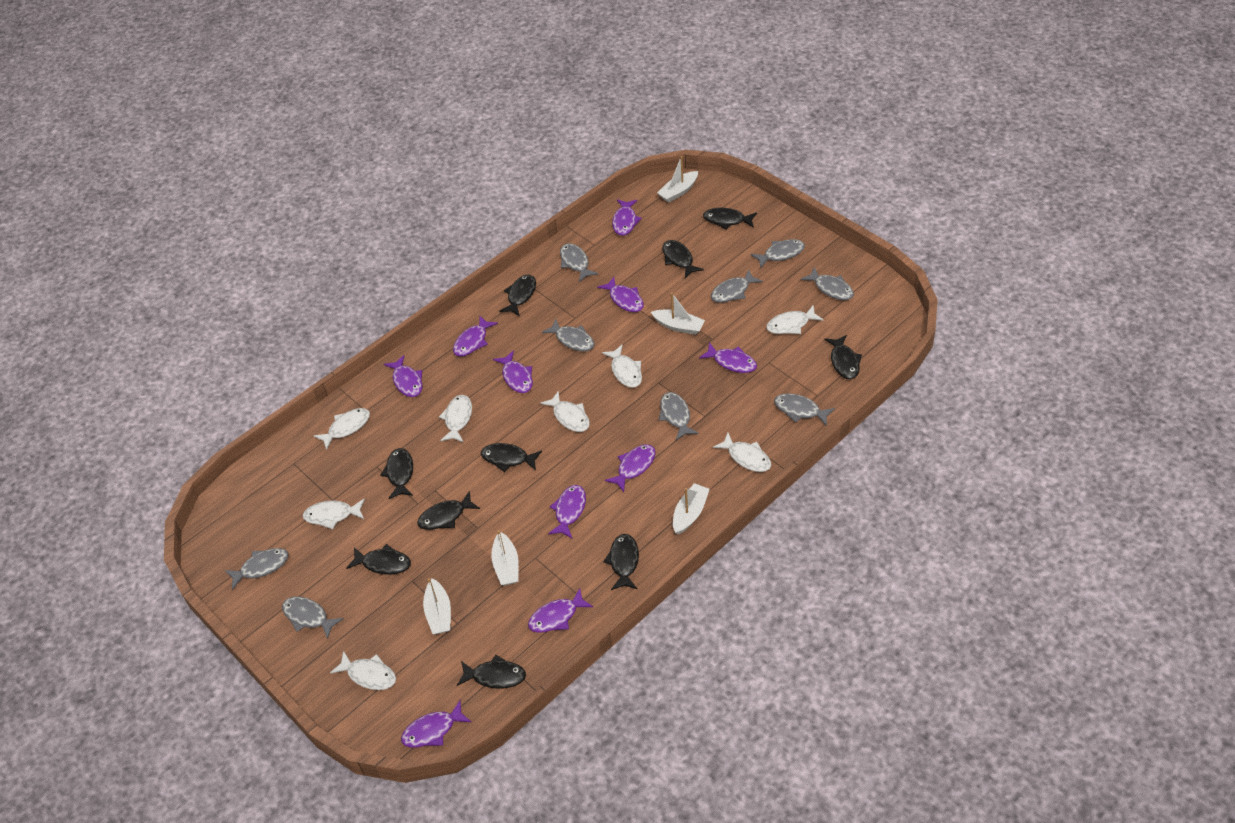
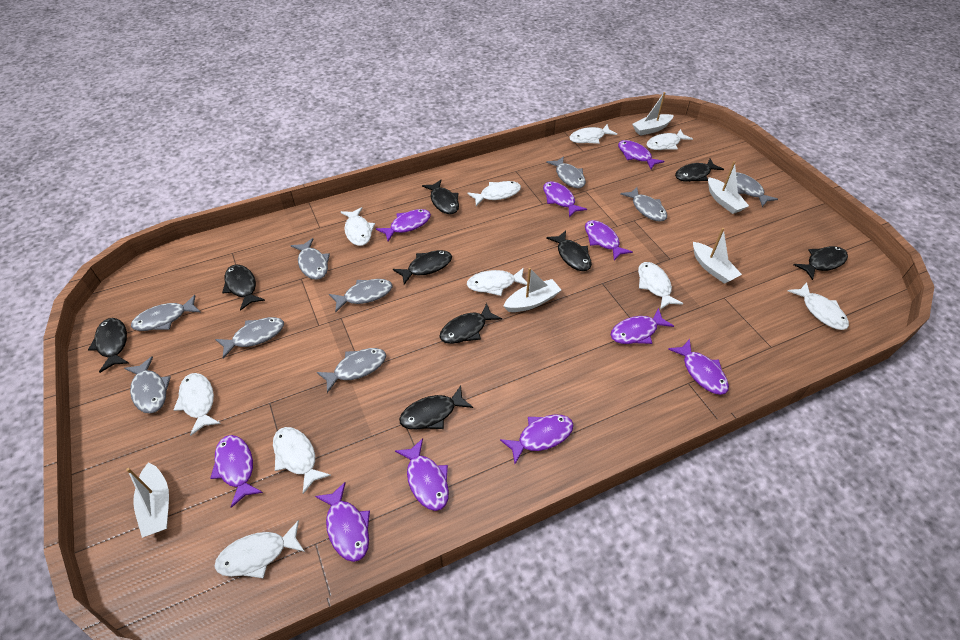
black fish: [346,544,411,575] [380,448,413,499] [417,491,480,530] [457,655,526,689] [481,443,542,472] [499,275,536,316] [603,534,639,590] [662,240,704,278] [703,208,757,230] [824,335,862,379] = 10 -> [88,318,129,373] [222,264,265,311] [393,250,452,285] [399,386,473,430] [422,180,459,214] [440,303,502,344] [546,231,592,271] [675,159,724,182] [794,246,848,280] = 9
white fish: [302,498,365,529] [314,408,370,450] [330,650,396,690] [439,395,472,442] [540,391,590,432] [602,345,642,388] [713,433,771,472] [766,306,824,334] = 8 -> [174,373,221,436] [214,520,305,578] [273,427,331,494] [341,207,375,246] [467,181,521,206] [467,268,527,296] [569,124,617,144] [638,262,684,310] [647,129,693,150] [788,282,849,330] = 10

